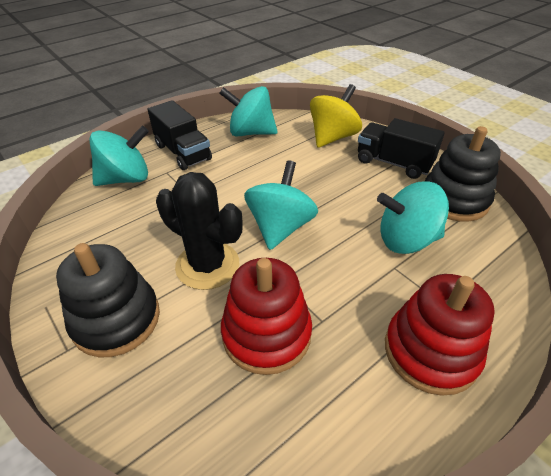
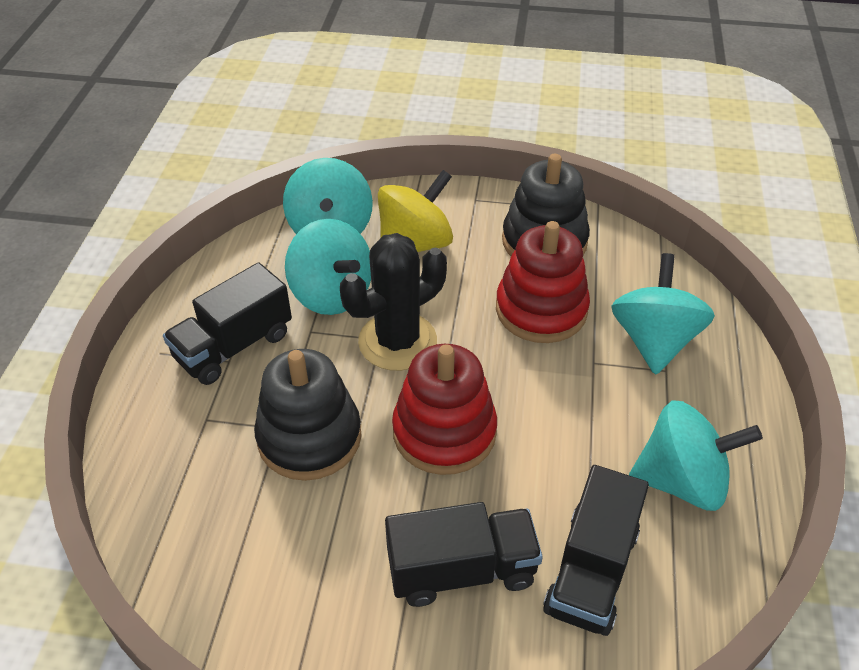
black truck: [148,100,212,170] [358,118,445,179] = 2 -> [163,262,292,385] [385,502,543,607] [543,465,649,636] = 3

